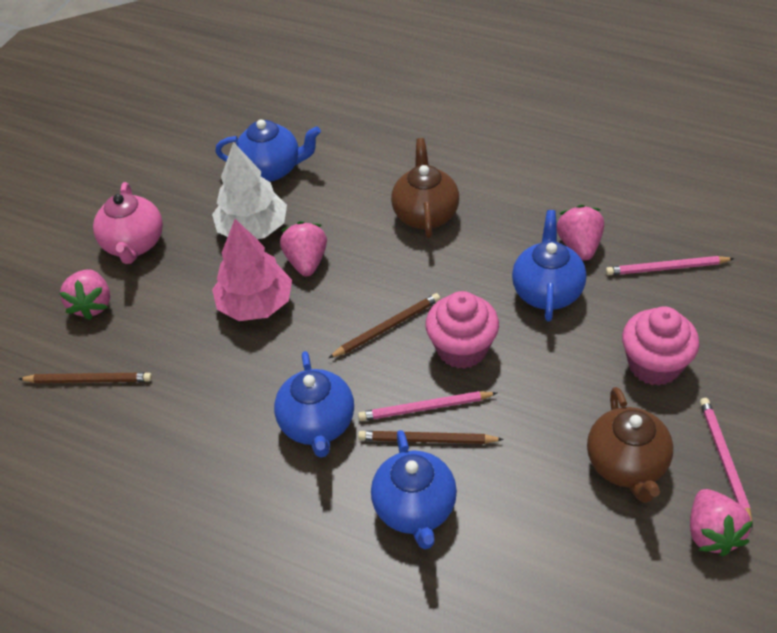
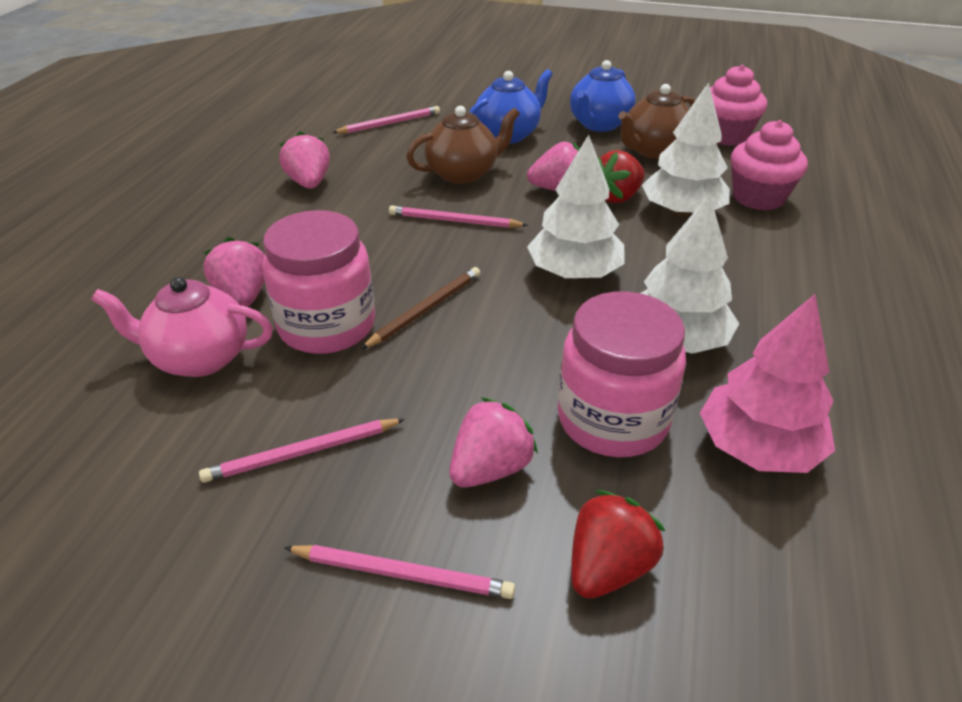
blue teapot: [215,120,321,182] [274,351,354,458] [371,430,457,549] [512,210,586,322] = 4 -> [469,69,553,144] [570,60,636,132] = 2
brown pencil: [19,373,152,383] [329,293,440,358] [358,431,504,444] = 3 -> [361,267,480,349] = 1
pink jar: none = 0 -> [262,210,375,354] [558,291,686,457] = 2
pink pencil: [358,391,497,421] [606,256,735,275] [700,398,752,528] = 3 -> [199,419,405,483] [284,545,515,599] [332,106,440,133] [389,206,528,228] = 4
red strawberry: none = 0 -> [571,490,665,599] [598,150,645,203] = 2
white tree: [212,142,287,239] = 1 -> [527,135,625,279] [641,194,740,354] [642,82,730,217] = 3

